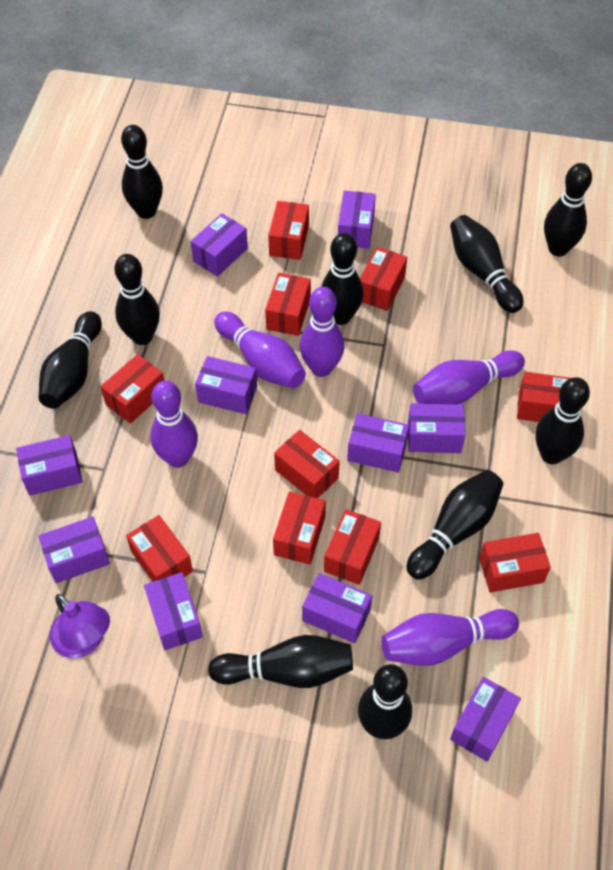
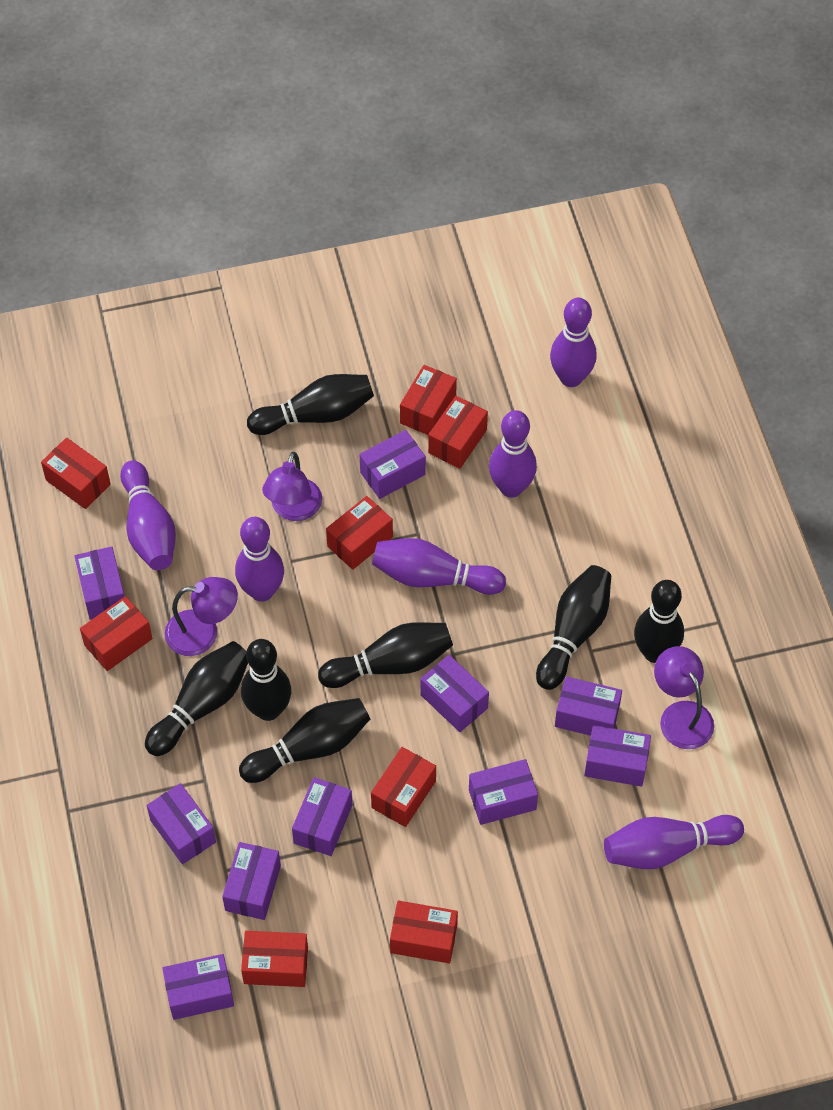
black bowling pin: [39,311,102,409] [114,254,160,345] [121,125,163,219] [208,635,353,688] [321,233,364,325] [358,664,412,739] [406,470,503,580] [450,215,524,313] [535,377,590,464] [544,163,592,257] = 10 -> [145,641,248,756] [239,698,370,783] [241,639,291,721] [247,374,374,435] [318,622,453,688] [536,565,611,690] [634,580,684,663] = 7
purple bowling pin: [150,381,198,468] [214,312,306,388] [300,287,344,377] [381,609,519,666] [413,350,525,405] = 5 -> [120,460,176,570] [235,517,284,602] [372,538,506,595] [489,410,537,498] [550,298,597,387] [604,815,744,869] = 6
purple lamp: [50,594,110,659] = 1 -> [165,577,238,656] [262,452,322,521] [654,646,714,749] = 3
red box: [101,354,164,424] [126,515,193,582] [265,273,311,336] [268,201,309,260] [273,491,326,565] [274,430,340,498] [324,509,381,585] [360,247,407,311] [479,533,551,593] [517,372,570,422] = 10 -> [41,438,111,509] [80,596,152,671] [241,931,308,987] [326,496,393,570] [371,747,436,827] [390,901,458,963] [400,365,457,435] [428,396,488,469] = 8

